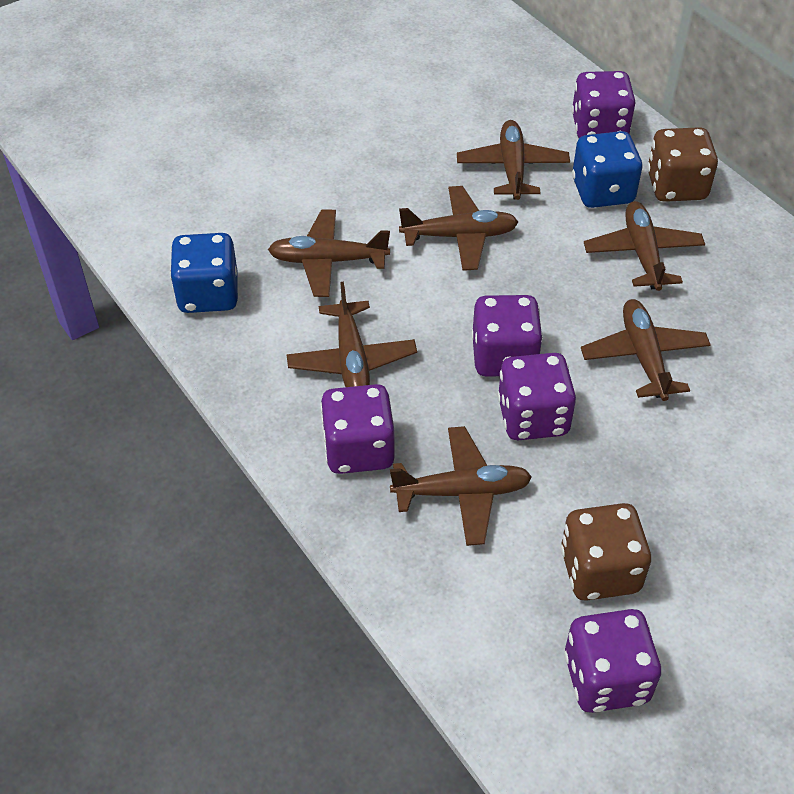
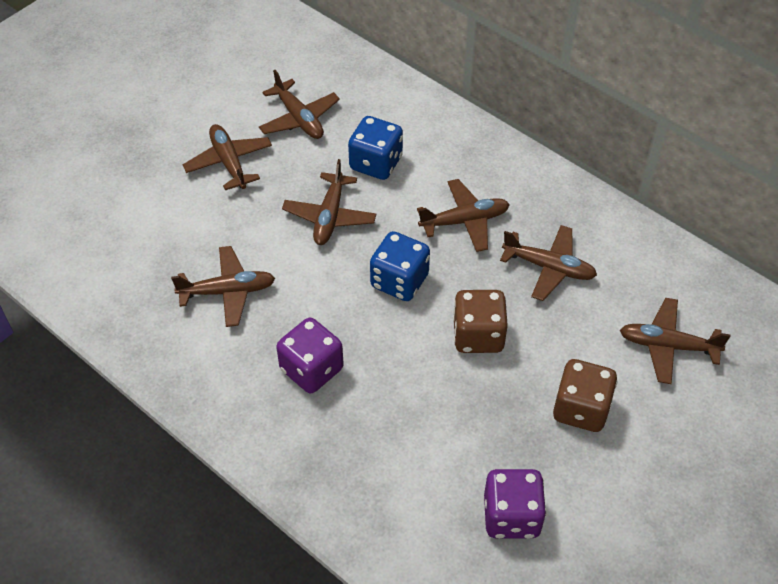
purple dice: [320,384,395,474] [471,295,543,377] [497,353,576,440] [564,609,661,713] [571,71,635,138] = 5 -> [276,318,344,393] [484,469,546,539] = 2

